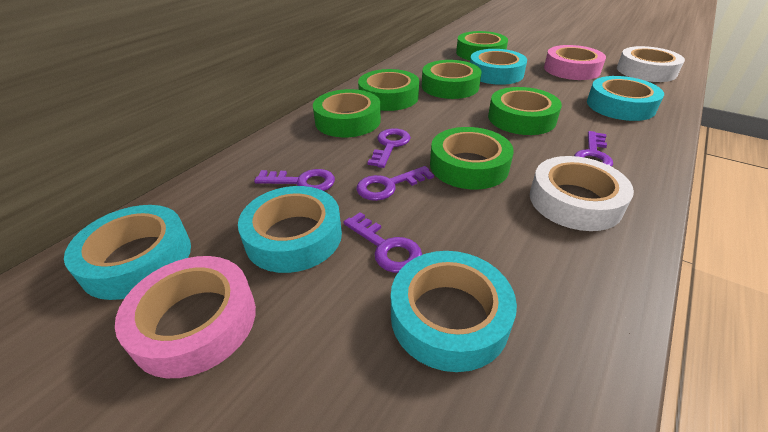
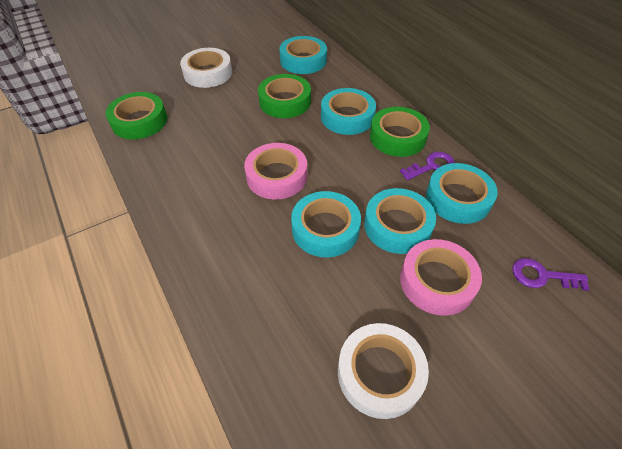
green tape: [313,89,381,137] [358,69,419,111] [422,60,481,99] [430,127,514,189] [456,31,508,60] [488,87,562,135] = 6 -> [106,92,167,139] [258,74,311,118] [370,107,430,157] = 3
purple key: [254,169,335,191] [343,212,422,273] [356,166,434,201] [367,128,411,168] [574,131,613,167] = 5 -> [400,152,455,180] [513,258,589,291] = 2

